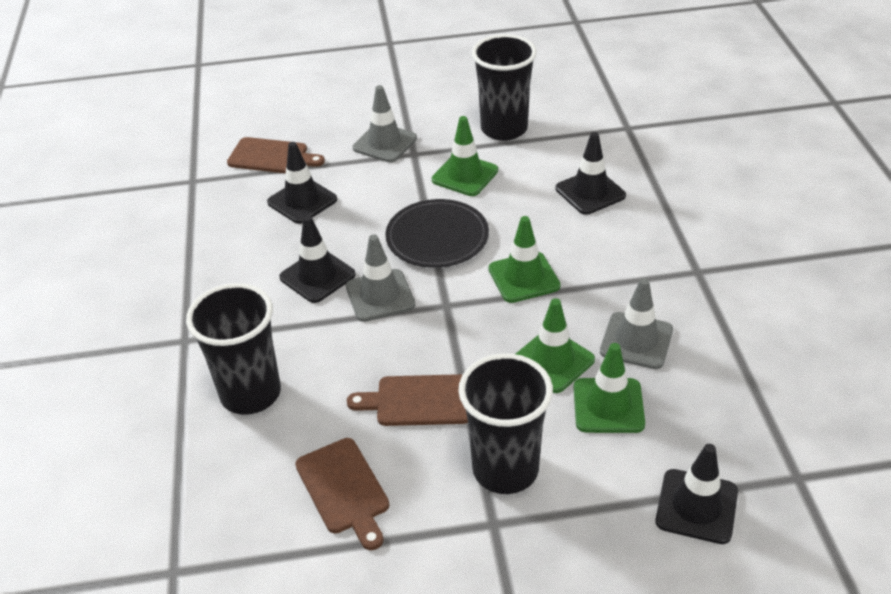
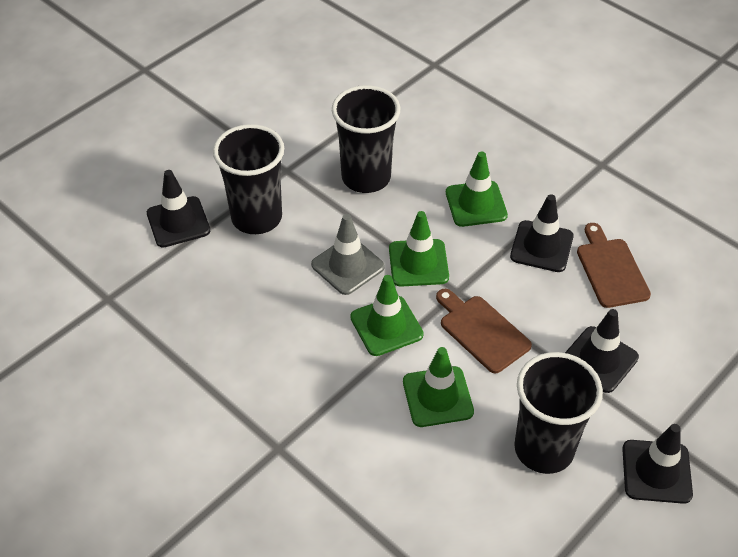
black plate: [385,199,489,268] = 1 -> none = 0
brown cutting board: [227,137,325,173] [295,438,390,550] [347,374,468,426] = 3 -> [436,289,532,374] [577,223,651,308] = 2
grey traffic cone: [346,234,415,322] [353,85,417,162] [600,278,673,369] = 3 -> [311,214,385,295] = 1

